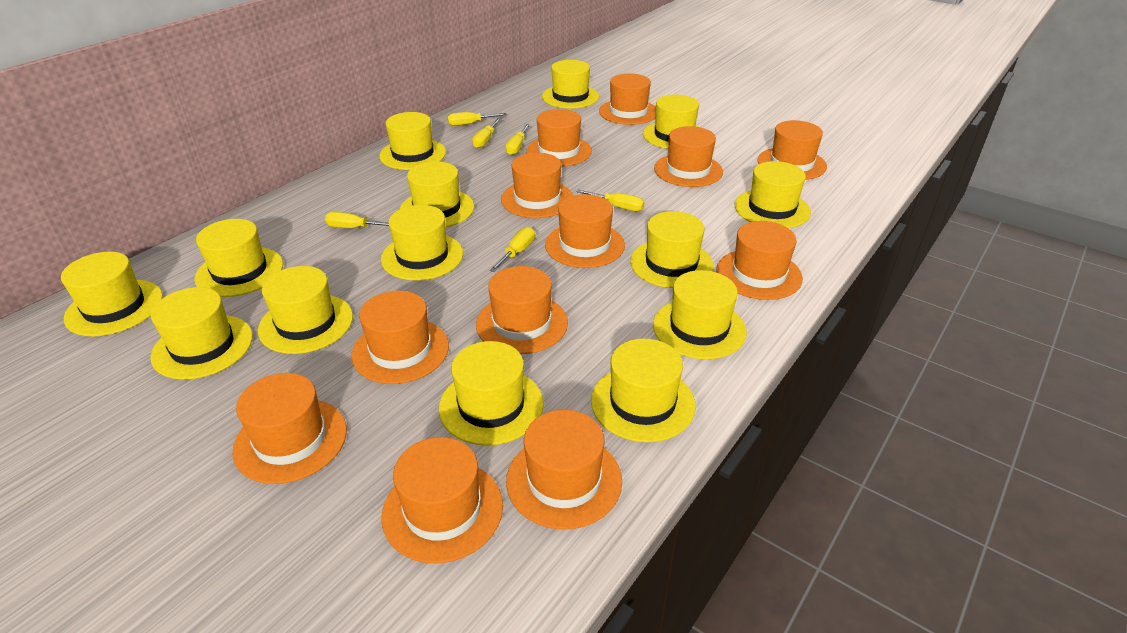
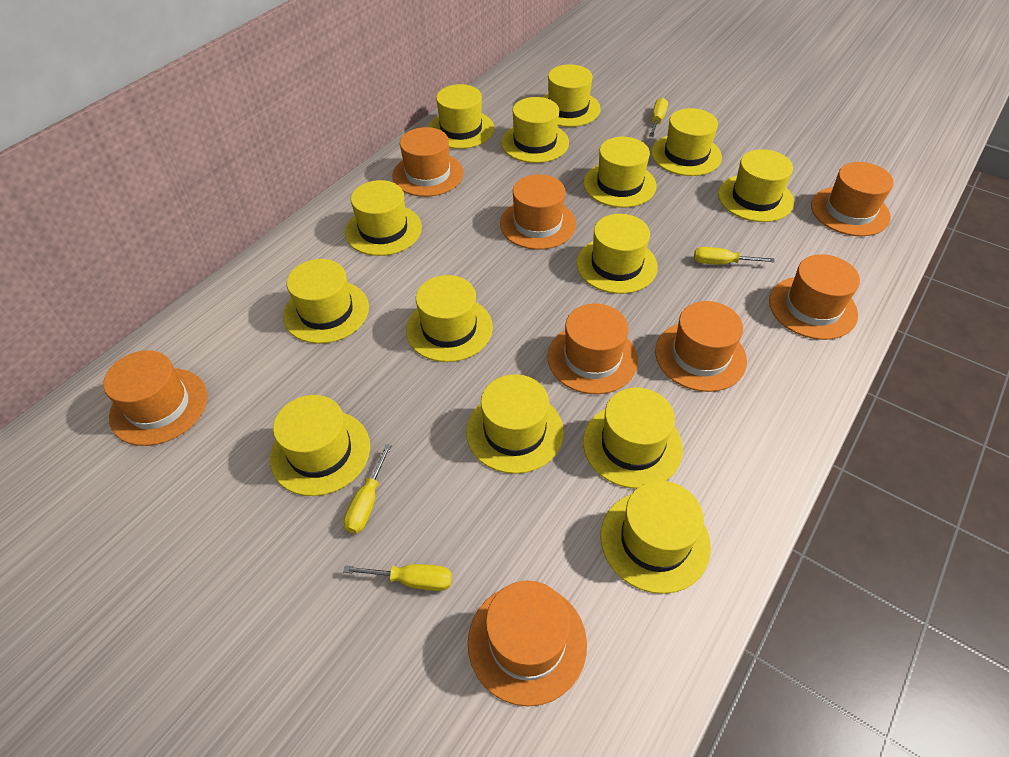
orange hat: [232,373,347,484] [351,291,449,384] [381,437,503,563] [476,266,568,354] [501,153,573,218] [506,410,622,530] [526,109,592,167] [545,194,625,268] [599,73,656,125] [654,126,723,187] [716,221,803,300] [758,120,827,180] = 12 -> [103,350,207,446] [392,127,463,197] [468,580,587,706] [500,174,576,250] [548,304,638,394] [655,301,747,392] [769,254,860,340] [811,162,894,236] = 8
yellow screwdriver: [325,212,389,228] [448,112,507,126] [472,118,501,148] [490,227,535,272] [506,124,530,155] [576,189,645,211] = 6 -> [343,564,452,591] [344,444,392,533] [649,98,668,137] [694,247,774,264] = 4

